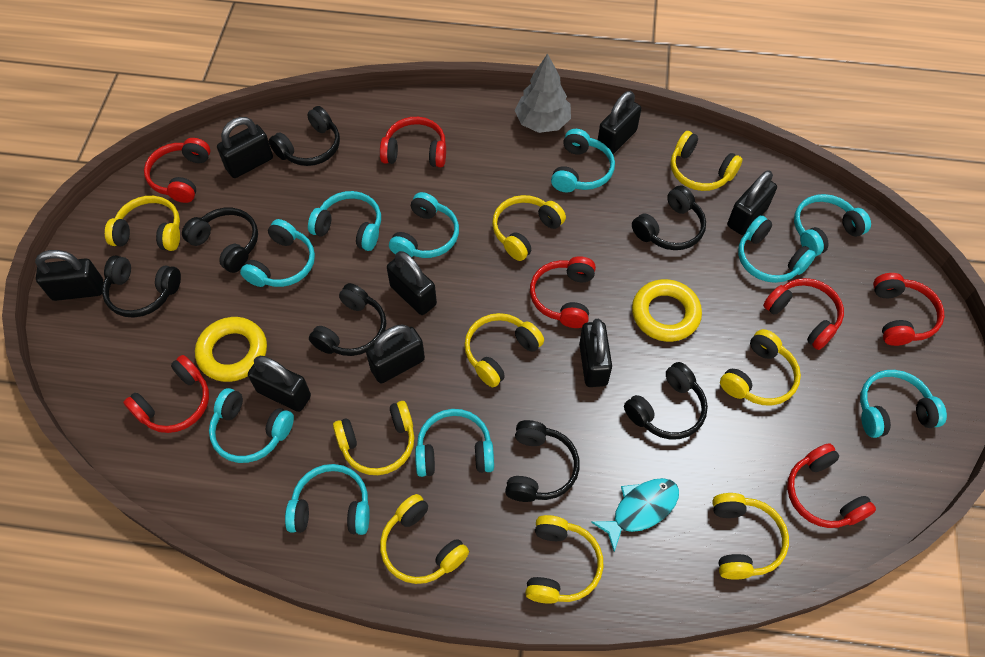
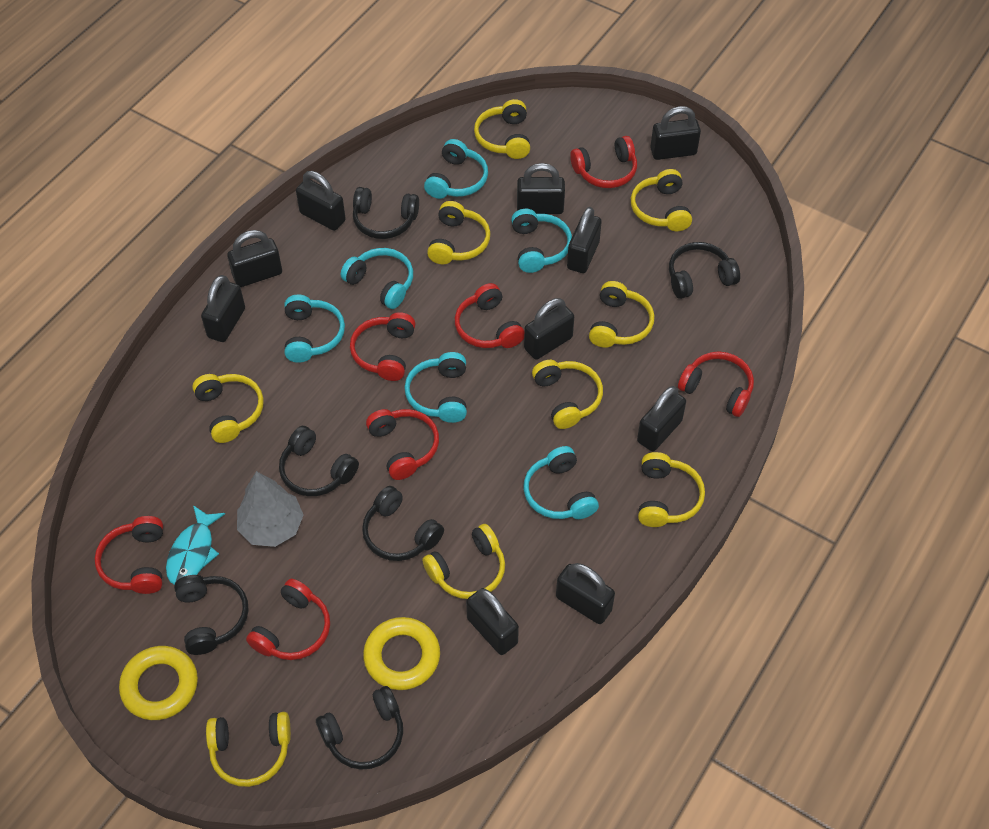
black headphones: [102,256,181,318] [182,208,258,273] [269,106,340,166] [309,283,386,356] [505,420,580,502] [624,362,708,440] [632,185,706,250] = 7 -> [174,575,249,655] [279,426,359,496] [316,686,403,770] [353,187,419,239] [362,486,444,561] [669,242,740,299] = 6
black padlock: [35,250,103,301] [217,117,273,178] [248,356,311,412] [366,324,425,383] [387,251,437,315] [579,319,612,387] [598,91,641,154] [727,170,777,235] = 8 -> [201,275,245,342] [227,230,282,287] [296,171,346,231] [466,588,519,655] [517,163,565,214] [524,298,574,360] [556,563,615,624] [567,207,602,273] [637,386,686,451] [650,106,701,160] = 10
turquoise headphones: [209,388,294,463] [240,219,315,287] [285,464,370,535] [308,191,381,251] [389,192,459,258] [415,409,494,477] [551,129,615,192] [738,215,816,283] [794,194,871,256] [860,370,947,438] = 10 -> [285,295,345,363] [341,248,413,309] [405,352,467,423] [424,139,488,199] [511,209,572,273] [524,446,599,519] = 6

